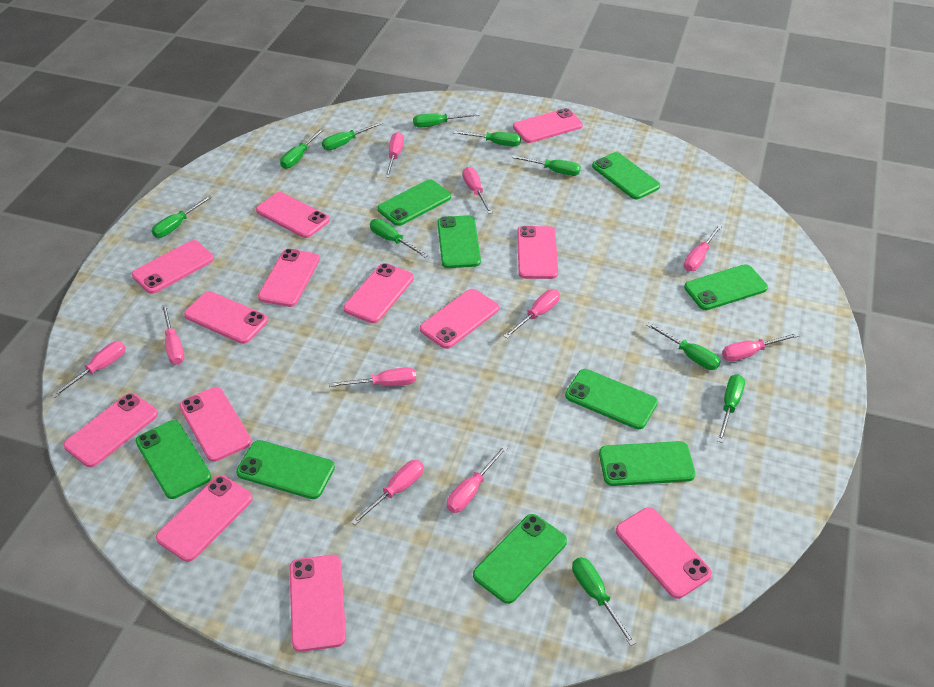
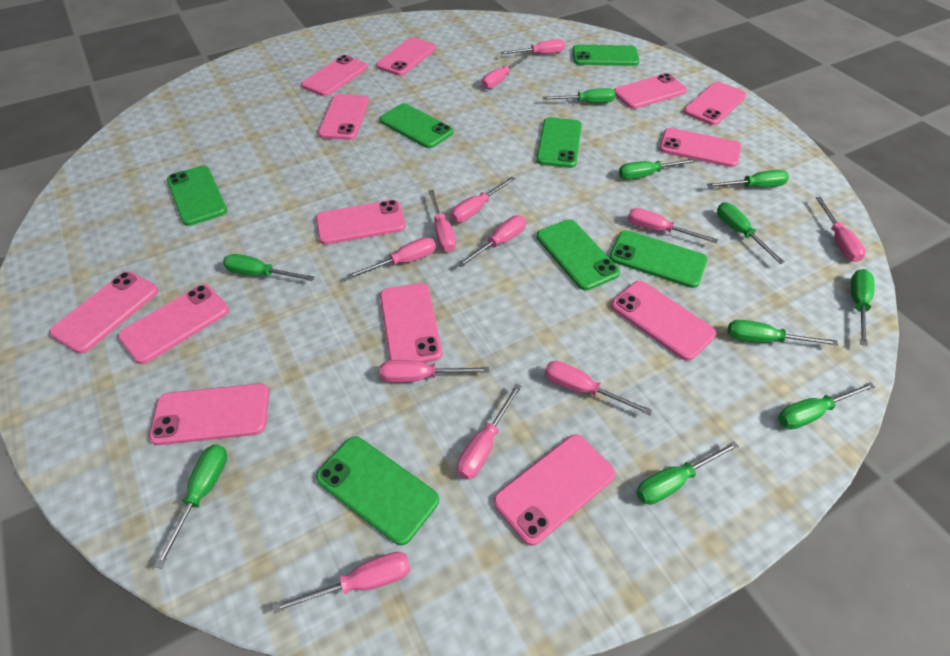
green phone: [136,420,211,499] [236,440,335,499] [377,179,451,226] [437,215,481,268] [473,514,567,604] [565,369,658,429] [592,152,660,199] [599,441,695,486] [684,264,768,310] = 9 -> [167,166,227,226] [316,436,439,545] [380,103,454,148] [536,117,582,168] [536,219,620,291] [572,45,640,66] [609,230,708,288] = 7
pink screwdriver: [52,341,126,397] [161,304,185,365] [329,367,416,387] [351,460,424,525] [385,132,404,177] [447,445,508,513] [463,167,493,214] [504,289,560,338] [684,225,722,271] [722,333,799,361] = 10 -> [272,552,411,614] [347,237,436,279] [380,360,489,383] [428,190,456,252] [451,177,515,222] [457,215,526,268] [457,384,522,479] [482,55,527,89] [500,39,565,55] [545,361,652,415] [627,208,718,243] [816,197,866,262] = 12

